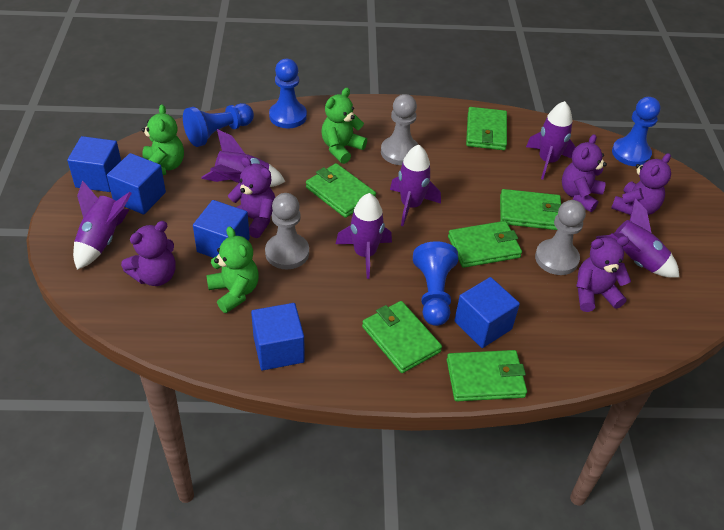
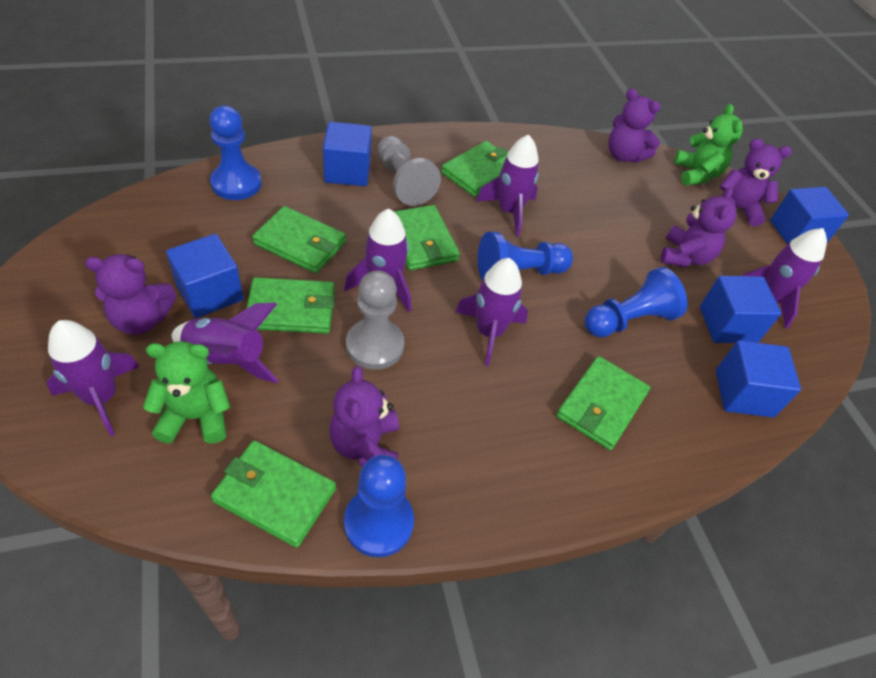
green teddy bear: [141,104,184,175] [206,226,259,313] [322,88,367,164] = 3 -> [143,341,230,444] [674,104,743,185] = 2
grey pawn: [265,193,309,269] [381,94,418,165] [535,200,586,275] = 3 -> [346,271,404,370] [377,136,441,206] = 2

